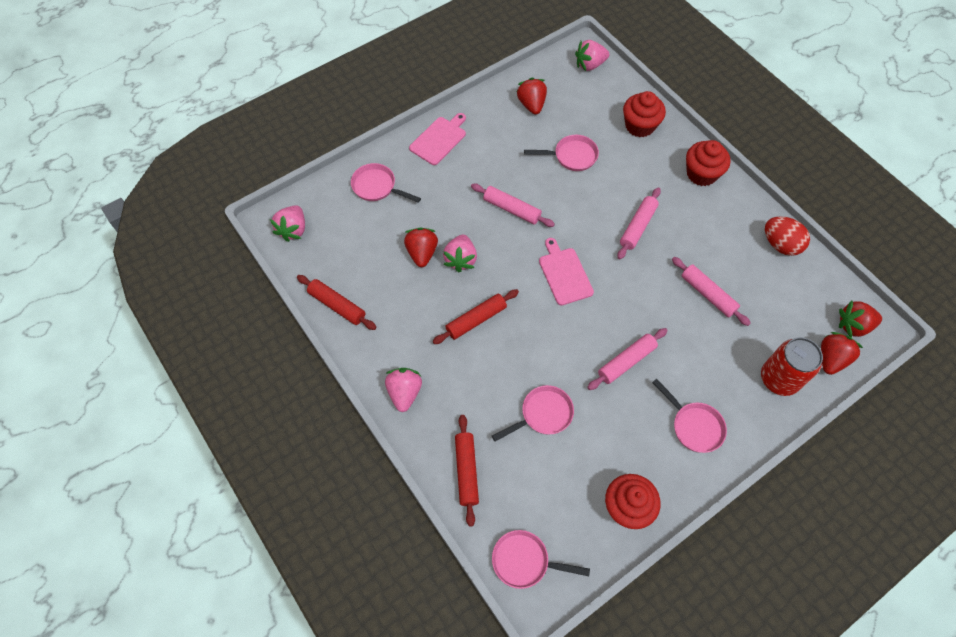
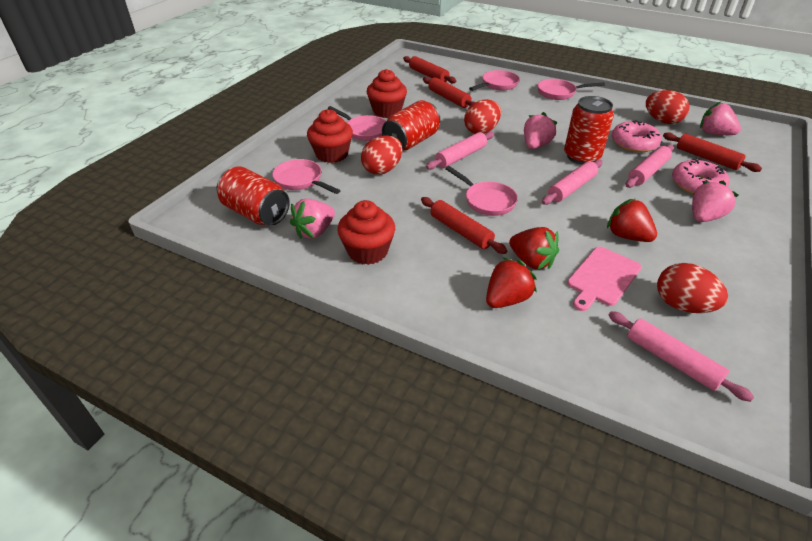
pink cutting board: [409,113,466,165] [539,238,594,305] = 2 -> [567,247,642,311] = 1
pink donut: none = 0 -> [612,120,661,153] [672,159,729,194] = 2
red can: [761,337,823,396] = 1 -> [217,166,290,226] [382,100,440,150] [564,96,614,165] = 3
red egg: [765,216,810,256] = 1 -> [361,135,402,174] [464,99,501,134] [646,90,689,124] [657,263,728,313] = 4
red rolling pin: [297,275,376,330] [433,289,519,344] [455,415,479,527] = 3 -> [403,56,456,83] [421,197,507,254] [423,77,475,108] [663,132,762,172] = 4
red strawberry: [404,227,438,267] [517,78,547,115] [821,332,863,375] [839,301,882,337] = 4 -> [486,257,537,308] [509,227,559,270] [607,199,657,242] = 3

